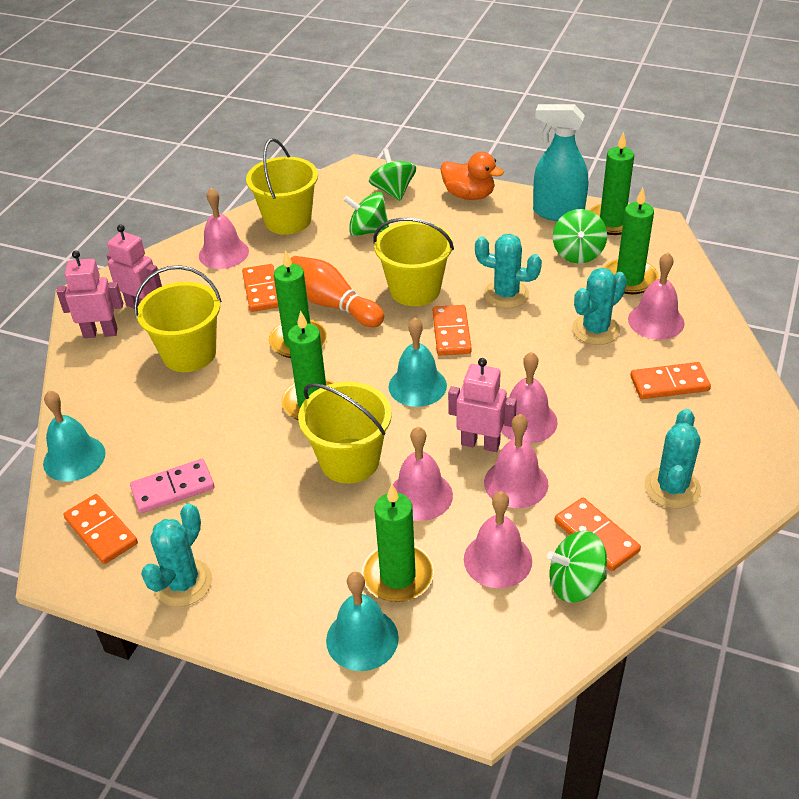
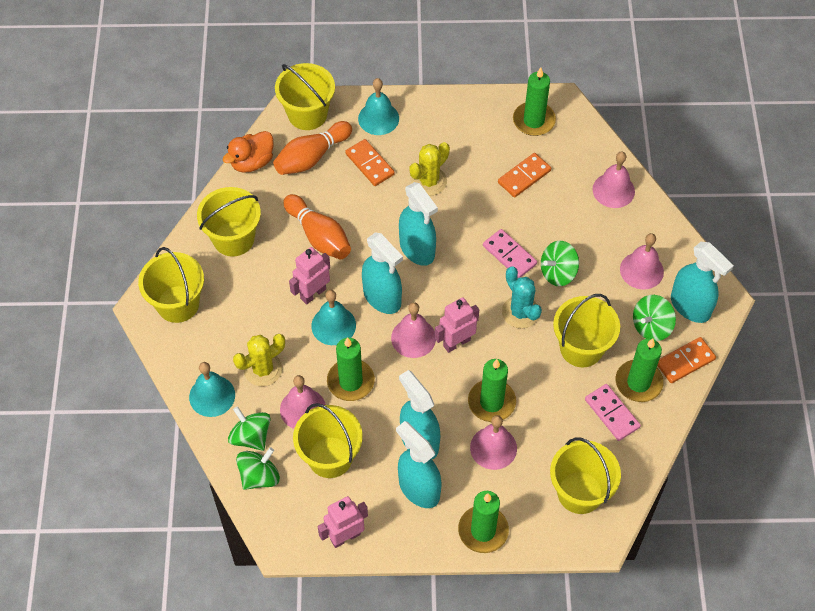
orange bowling pin: [290,256,384,327] = 1 -> [273,121,352,175] [283,194,351,259] = 2
orange domino: [63,494,138,564] [242,264,278,312] [433,305,472,356] [555,498,641,571] [630,362,711,399] = 5 -> [345,139,395,186] [498,153,551,198] [657,337,716,383] = 3
pink bell: [199,188,249,269] [393,427,453,521] [464,491,532,588] [484,414,548,508] [501,352,558,443] [628,253,685,340] = 6 -> [280,375,326,429] [391,302,436,358] [470,415,517,470] [593,152,635,208] [620,233,664,289] = 5
pink domino: [130,459,214,513] = 1 -> [483,229,537,278] [585,384,641,441] = 2
turquoise cactus: [141,504,212,607] [475,234,542,309] [572,268,627,345] [645,409,701,509] = 4 -> [502,266,542,329] = 1
turquoise spray bottle: [533,104,588,221] = 1 -> [362,232,403,314] [396,421,442,508] [399,182,438,266] [399,370,440,459] [671,242,734,323] = 5
yellow bucket: [134,265,222,372] [246,138,318,235] [298,382,392,484] [374,218,454,306] = 4 -> [138,247,204,323] [197,187,261,257] [275,63,335,130] [293,403,363,478] [550,437,621,514] [553,294,620,367] = 6
yellow cactus: none = 0 -> [233,334,285,386] [409,142,450,196] = 2

